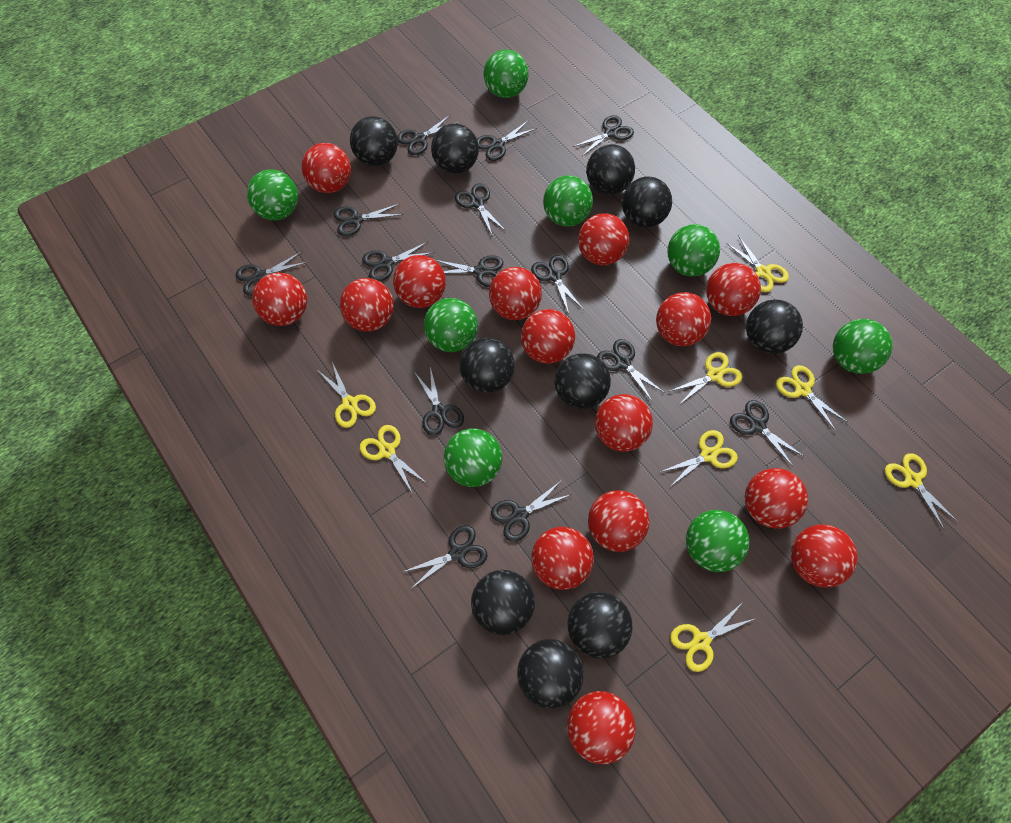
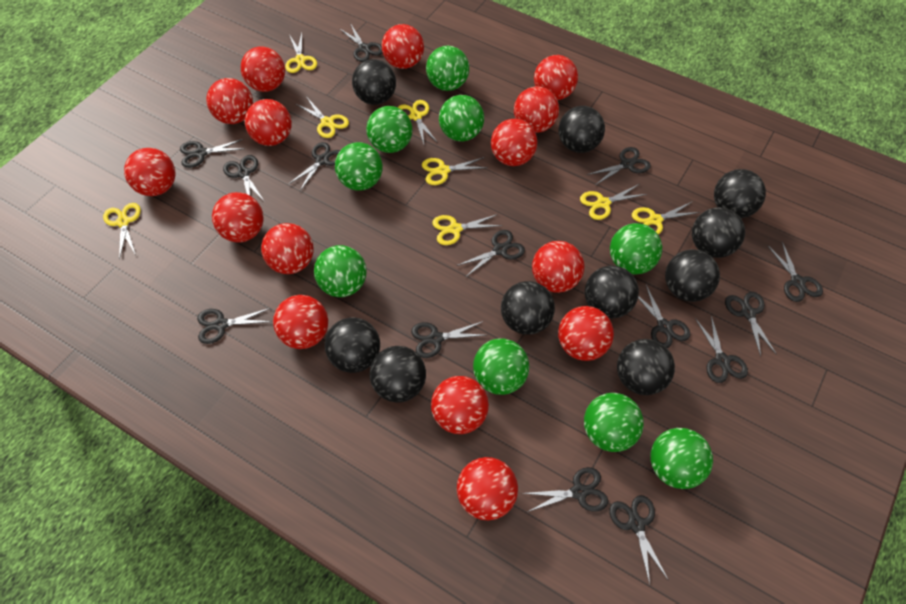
green ball: [247,169,298,220] [424,298,478,352] [444,429,502,487] [484,49,529,98] [543,175,593,227] [667,224,720,277] [686,510,750,572] [833,319,893,374] = 8 -> [314,245,367,297] [335,142,383,191] [366,106,412,153] [426,46,469,91] [439,95,484,141] [473,338,529,395] [584,393,644,452] [610,223,662,274] [651,428,713,489] = 9

